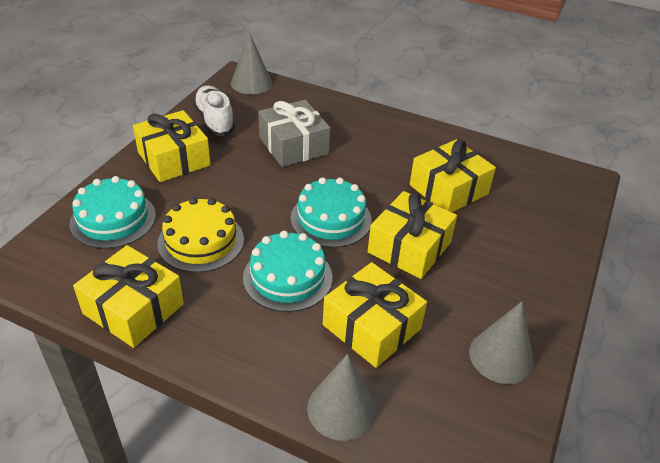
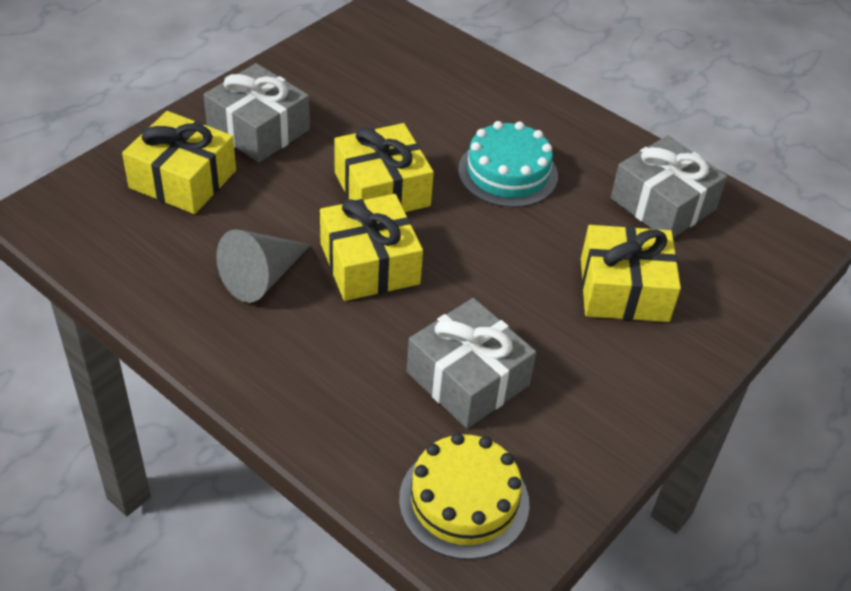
grey cone: [231,32,272,95] [307,354,377,441] [469,302,534,384] = 3 -> [216,229,311,303] = 1
grey gift: [259,100,330,167] = 1 -> [203,63,310,163] [407,298,536,429] [611,135,727,238] = 3
turquoise cake: [69,176,156,249] [243,231,332,312] [291,177,372,248] = 3 -> [458,121,558,207] = 1
white shoe: [193,86,235,136] = 1 -> none = 0
yellow gift: [73,245,184,348] [133,110,211,182] [323,262,427,368] [368,191,457,279] [410,140,496,212] = 5 -> [122,111,236,214] [320,194,423,301] [334,123,434,212] [581,225,681,322] = 4

